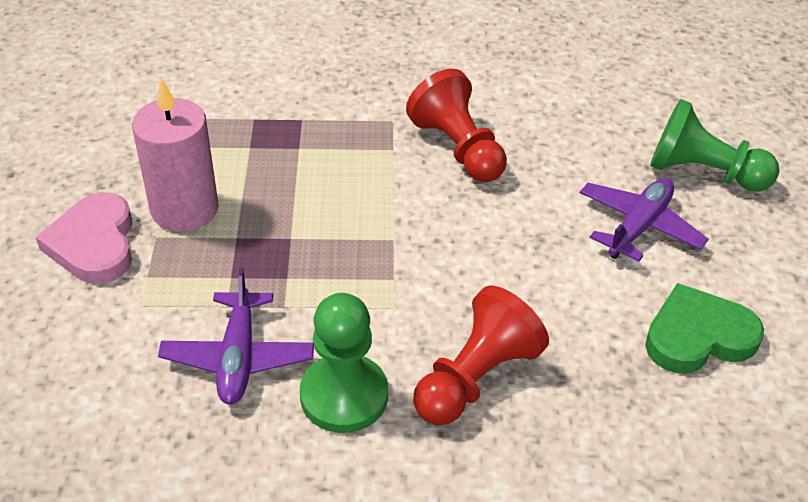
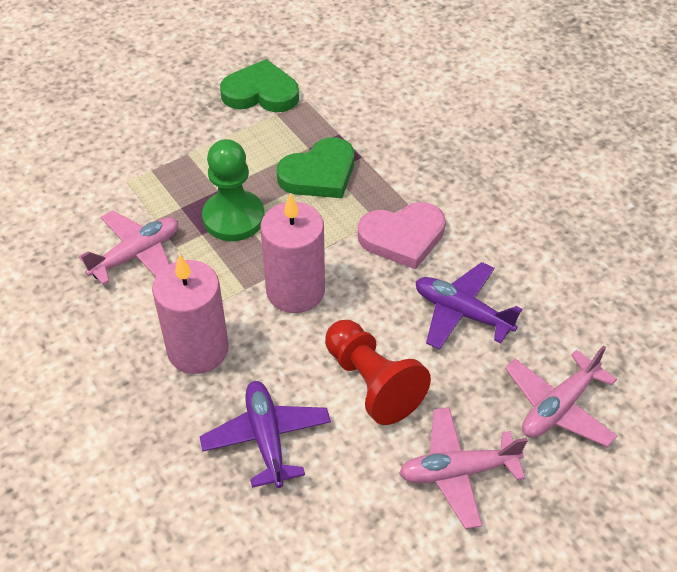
green heart: [645,283,764,373] = 1 -> [220,59,299,112] [277,137,354,198] = 2
green pawn: [300,293,388,433] [650,99,779,192] = 2 -> [202,139,265,241] = 1
pink candle: [132,78,219,232] = 1 -> [152,254,229,374] [260,193,325,313] = 2
pink plane: none = 0 -> [78,210,178,285] [399,407,528,529] [505,346,617,447] = 3
red pawn: [406,69,507,182] [413,285,549,425] = 2 -> [325,320,431,425] = 1

